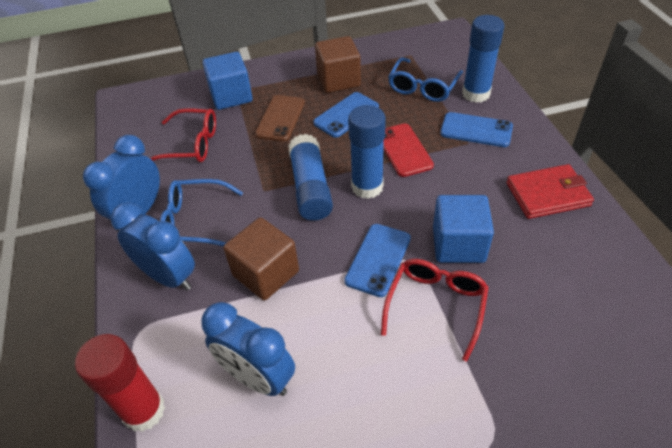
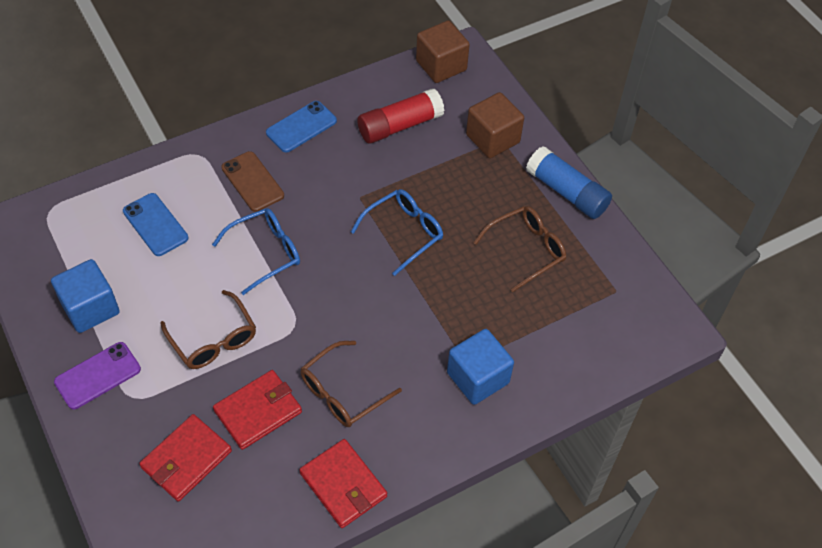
blue clock: [83,135,160,230] [111,202,195,290] [201,302,295,396] = 3 -> none = 0
blue glue stick: [288,134,333,221] [348,105,386,199] [462,15,505,103] = 3 -> [526,146,612,219] = 1
blue phone: [313,92,379,138] [344,224,411,297] [440,112,513,147] = 3 -> [123,193,188,256] [266,101,337,152] = 2
brown glasses: none = 0 -> [160,290,256,369] [300,341,402,427] [473,206,566,292] = 3
purple phone: none = 0 -> [54,342,141,409] = 1
red glasses: [150,108,216,162] [381,259,489,362] = 2 -> none = 0
red phone: [383,124,434,177] = 1 -> none = 0
red wallet: [506,164,594,219] = 1 -> [139,414,232,502] [213,370,302,450] [299,439,387,528] = 3

